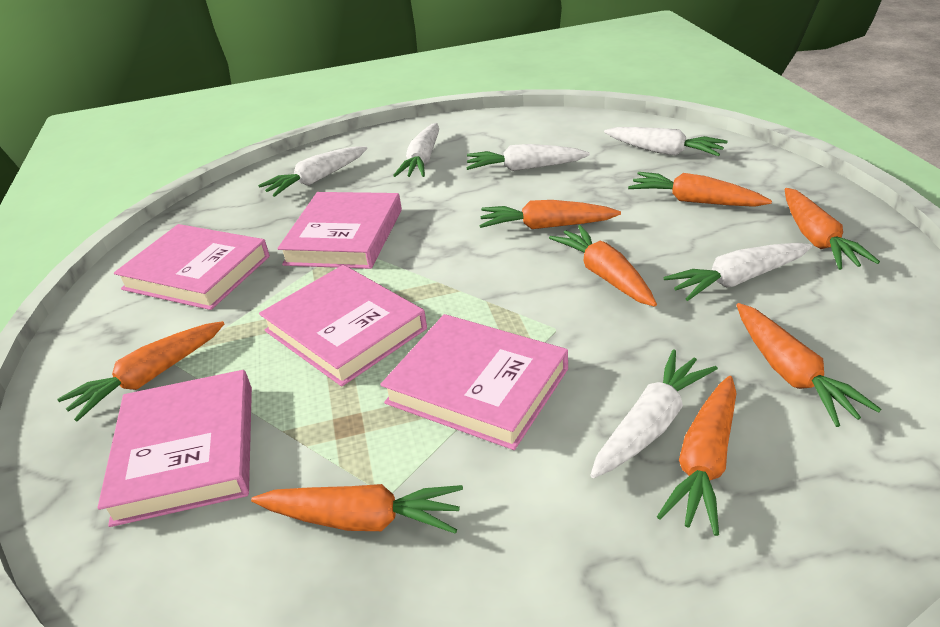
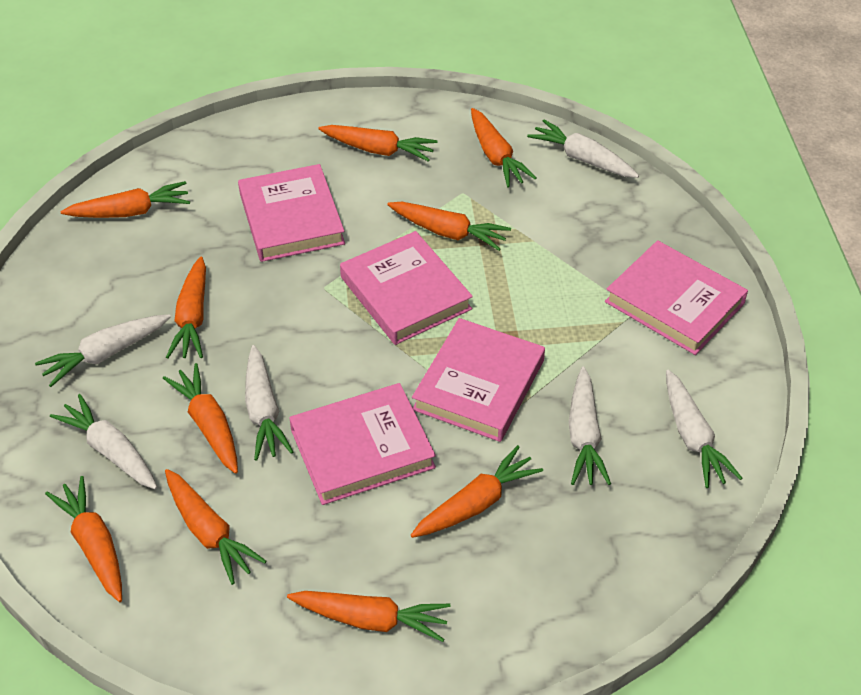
orange carrot: [57,321,225,421] [251,484,463,534] [479,200,621,229] [549,225,657,307] [628,172,772,207] [657,376,736,536] [737,303,881,427] [784,188,880,270] = 8 -> [45,476,122,602] [60,181,190,218] [163,363,238,474] [165,469,266,585] [166,256,206,358] [287,591,451,642] [318,125,437,162] [387,202,511,251] [411,445,543,538] [471,108,537,187] = 10

